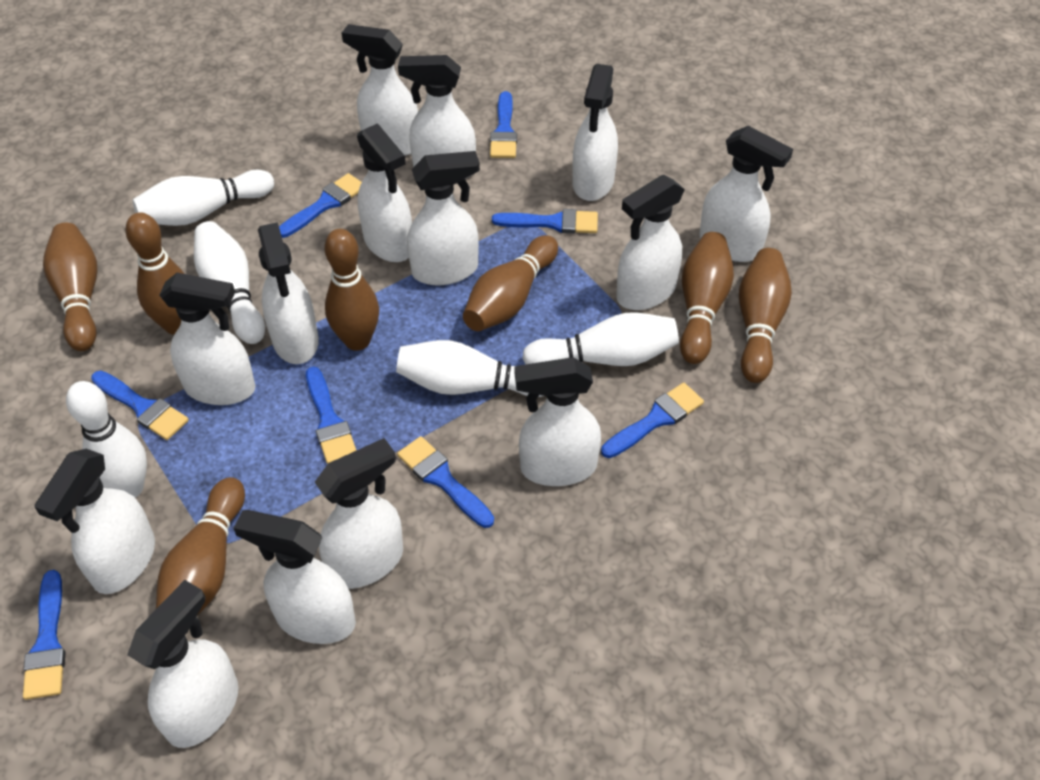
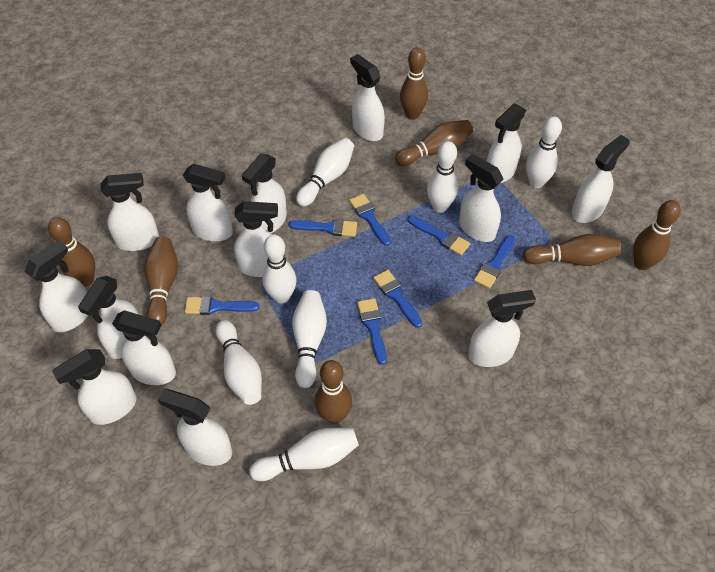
blue brush: [23,570,66,700] [91,371,189,440] [279,173,362,238] [306,366,356,464] [397,436,494,528] [490,91,517,158] [492,209,598,234] [601,383,704,458] = 8 -> [185,296,260,315] [289,219,357,237] [349,194,391,246] [357,298,387,365] [373,270,423,328] [408,216,471,255] [474,235,515,289] = 7
white bowling pin: [66,381,147,498] [133,170,274,226] [194,221,265,344] [396,340,543,397] [522,313,679,366] = 5 -> [216,320,262,405] [249,428,359,481] [262,234,297,304] [292,290,327,388] [296,138,354,207] [427,141,458,213] [526,117,562,188] = 7

